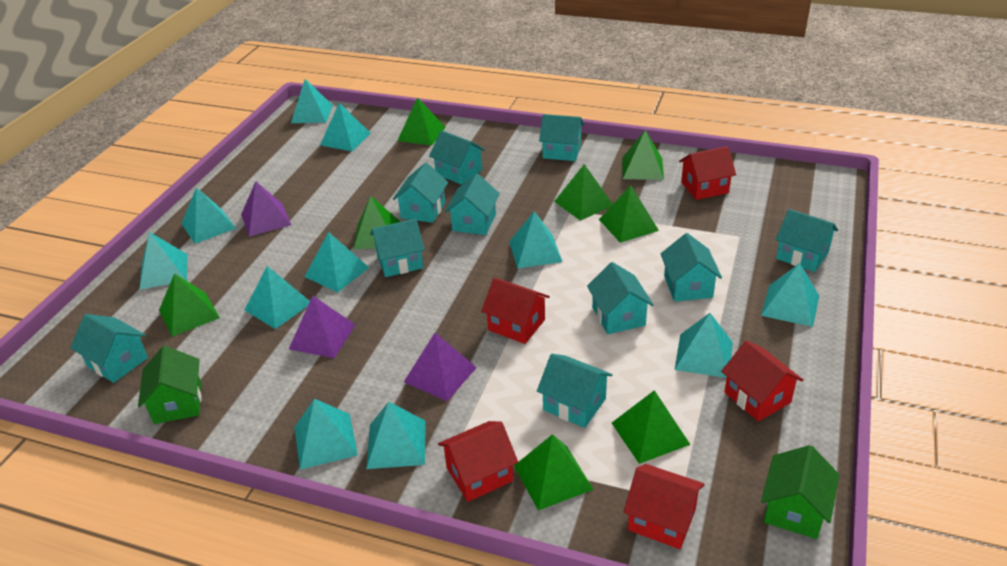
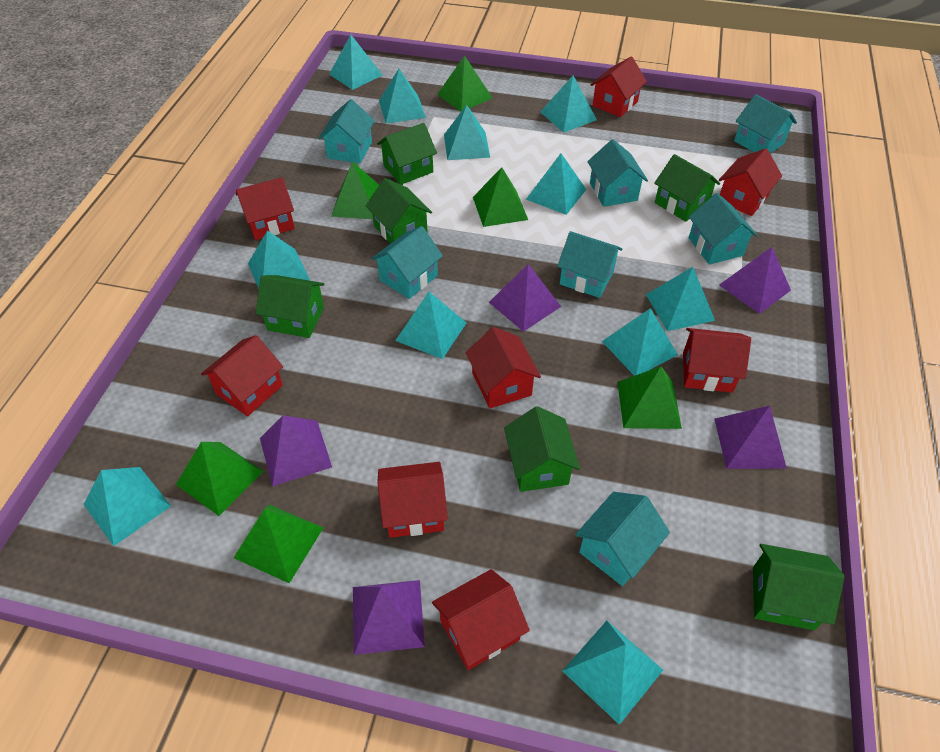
green house: [138,346,202,424] [761,445,839,539] = 2 -> [256,275,325,338] [366,178,432,244] [377,123,437,185] [504,406,580,492] [654,154,720,222] [753,544,844,630] = 6
green pyramid: [159,273,220,337] [353,196,400,249] [397,97,446,146] [514,434,594,511] [554,164,613,221] [599,185,659,243] [612,390,690,464] [622,130,664,180] = 8 -> [176,442,263,516] [234,505,323,583] [332,162,379,219] [437,55,492,112] [473,167,528,227] [617,366,682,429] = 6
purple pyramid: [241,181,291,237] [289,296,355,358] [404,333,477,401] = 3 -> [260,415,332,487] [353,580,425,655] [489,264,561,332] [714,406,787,469] [719,247,791,314] = 5
red house: [438,421,518,502] [481,278,550,344] [624,464,705,549] [679,146,736,200] [721,340,803,421] = 5 -> [201,335,283,416] [236,177,295,240] [377,462,448,538] [432,569,530,670] [466,327,541,408] [591,57,647,117] [683,328,751,393] [719,148,782,216] = 8
turquoise house: [70,314,148,383] [370,219,425,277] [393,163,448,223] [429,130,485,185] [445,174,500,235] [537,354,612,428] [539,114,584,161] [587,262,654,334] [661,233,722,302] [776,209,838,272] = 10 -> [318,99,375,163] [371,226,443,299] [557,231,623,298] [575,492,670,586] [587,139,648,207] [689,193,758,265] [734,94,797,153] = 7

